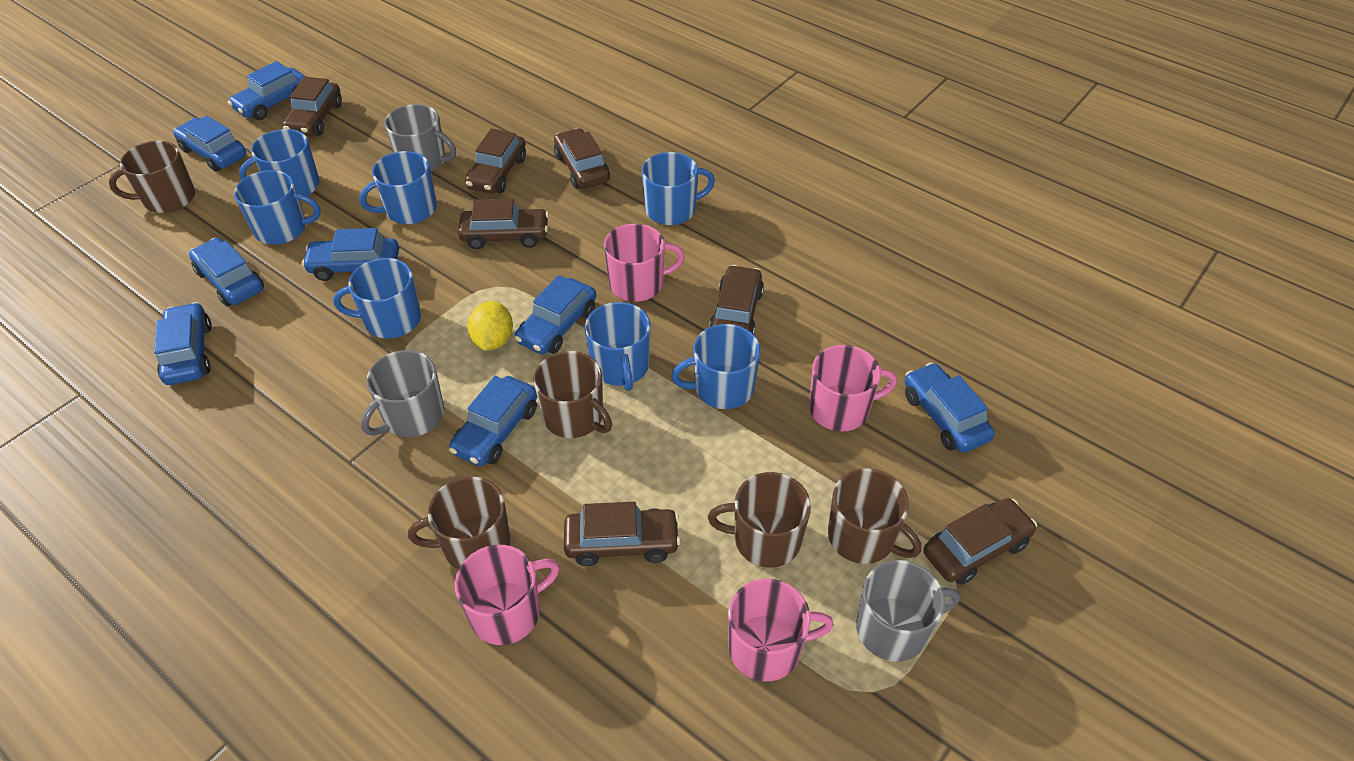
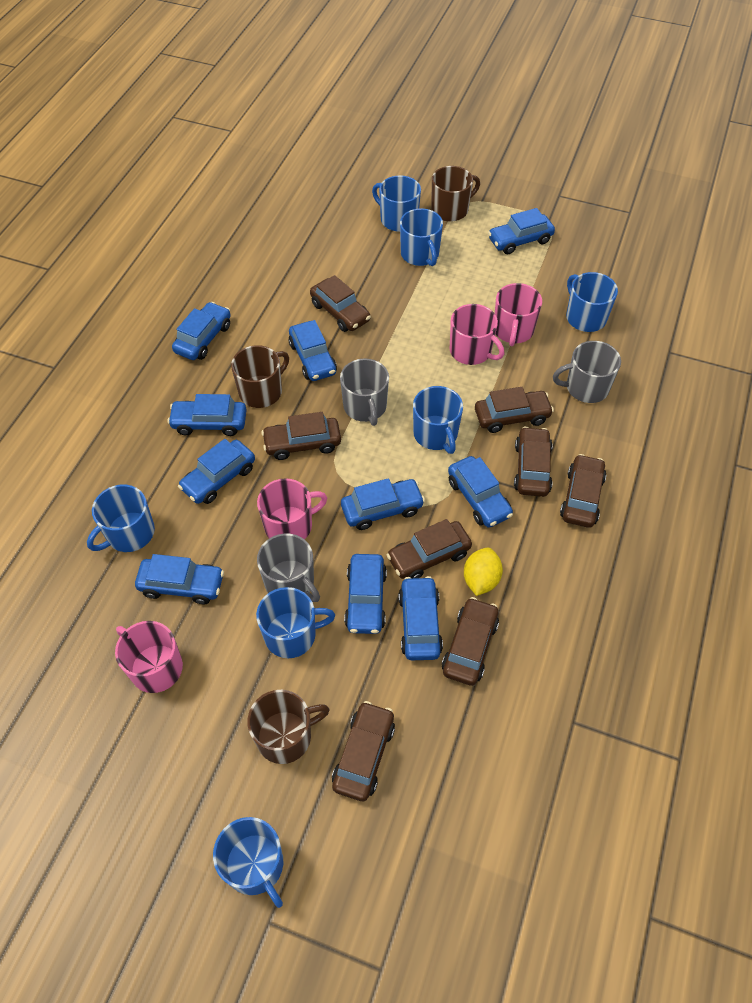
blue car: [154,302,211,385] [173,116,246,172] [189,238,264,306] [228,61,306,120] [302,228,399,281] [449,376,537,466] [514,275,596,354] [905,363,995,453] = 8 -> [135,554,224,604] [168,394,247,436] [172,302,231,360] [178,439,255,504] [289,320,337,381] [341,478,425,530] [344,554,387,634] [398,576,443,660] [448,456,513,528] [488,208,555,254] = 10
brown car: [282,77,342,136] [458,199,549,249] [465,128,526,194] [554,128,610,189] [564,502,681,566] [709,265,764,335] [924,498,1037,585] = 7 -> [261,412,341,460] [310,275,371,332] [332,701,395,801] [387,519,472,579] [442,597,499,686] [475,387,554,433] [514,426,553,497] [560,454,606,528] = 8
brown mug: [109,141,195,213] [408,476,510,569] [533,351,612,438] [708,472,811,568] [828,468,921,564] = 5 -> [231,345,289,408] [247,690,330,764] [431,166,480,222] = 3

